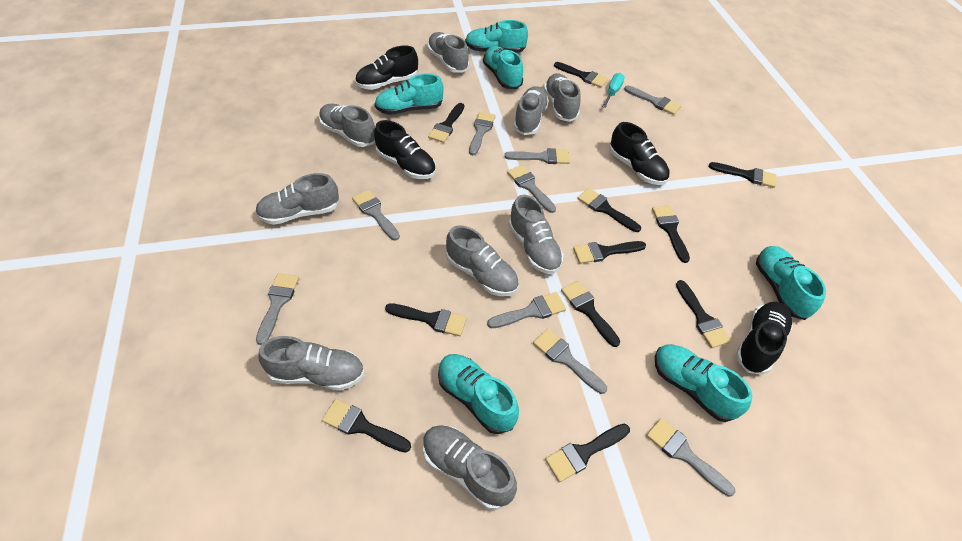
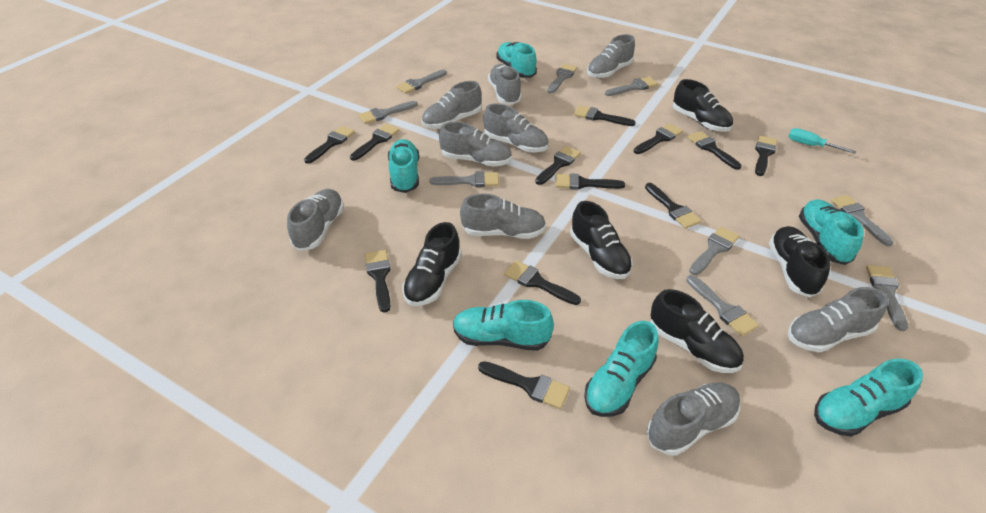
black brush: [322,399,411,453] [385,303,467,336] [428,103,464,143] [545,424,630,482] [554,62,608,88] [561,281,620,347] [573,241,646,264] [577,188,641,232] [652,206,690,263] [676,280,731,348] [709,162,776,188] = 11 -> [304,126,355,164] [350,124,400,161] [365,250,390,313] [478,361,570,409] [504,260,581,305] [535,146,581,185] [555,173,625,189] [574,105,636,126] [634,123,683,154] [645,183,702,229] [687,131,742,170] [755,136,777,176] = 12
black shoe: [355,45,418,90] [374,120,436,179] [609,122,669,185] [736,302,793,375] = 4 -> [402,222,461,306] [570,201,633,279] [651,289,744,373] [673,79,733,132] [769,226,830,297] = 5

